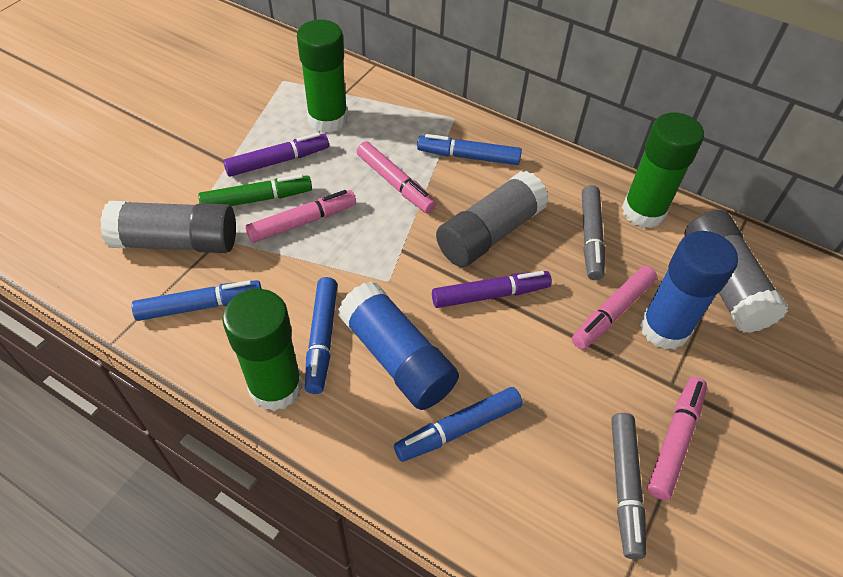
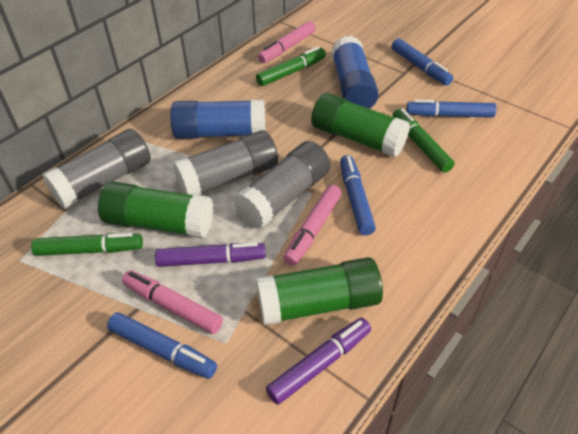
green marker: [198,174,312,206] = 1 -> [31,233,143,256] [256,46,326,86] [393,108,455,173] = 3
grey marker: [582,185,605,280] [611,413,646,560] = 2 -> none = 0
pink marker: [245,190,356,243] [357,141,436,213] [572,266,657,349] [647,377,707,500] = 4 -> [122,270,223,334] [258,21,315,63] [283,185,342,266] = 3

